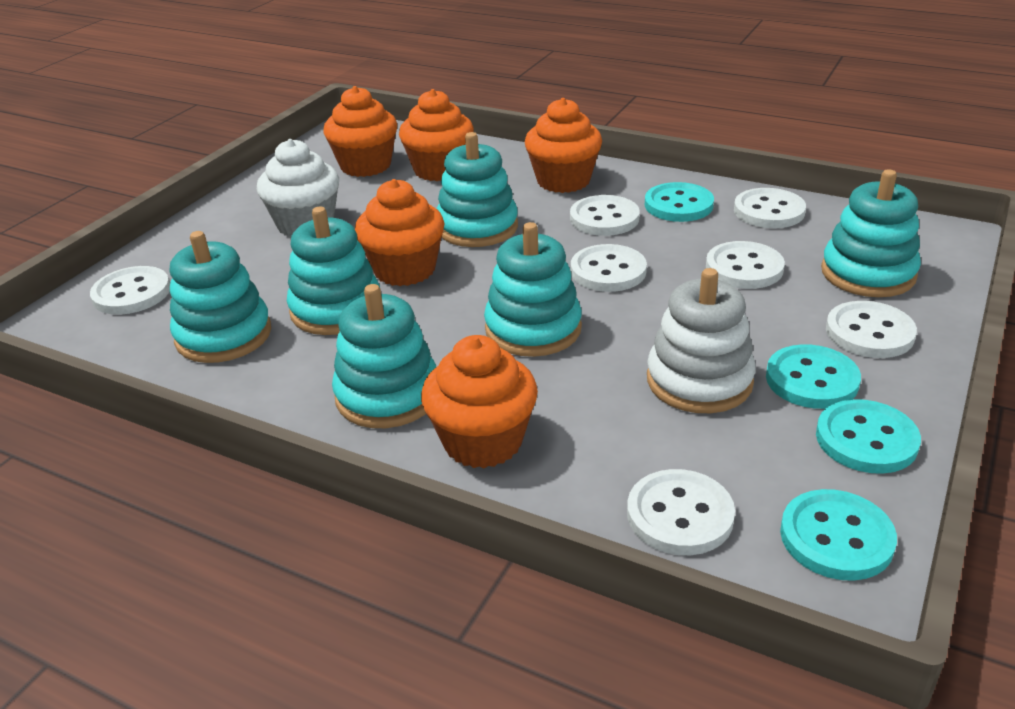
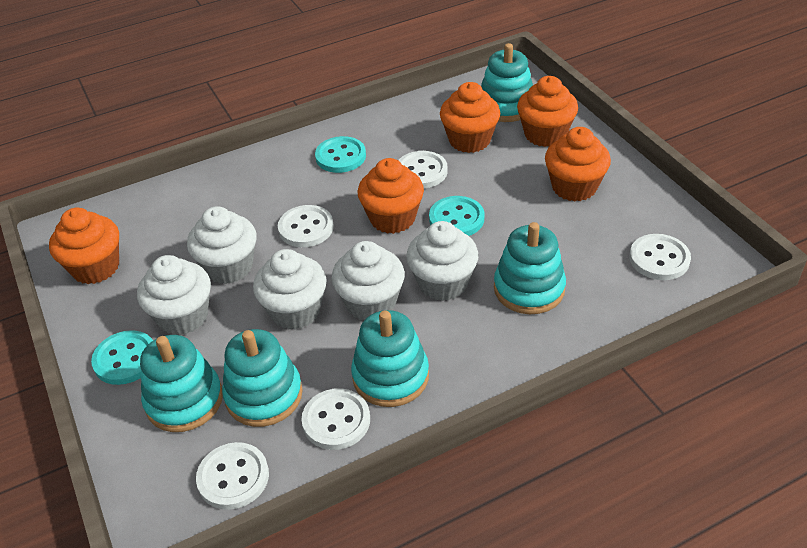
turquoise button: [645,182,714,222] [766,344,861,409] [780,489,897,581] [816,399,921,474] = 4 -> [91,330,153,385] [315,136,366,173] [429,196,484,236] = 3
turquoise stacking toy: [170,231,271,363] [287,207,380,335] [332,284,436,428] [437,132,518,247] [484,222,582,357] [821,169,921,297] = 6 -> [140,335,223,432] [222,329,303,427] [351,310,429,407] [481,43,533,122] [494,222,566,314] = 5
white button: [90,266,170,315] [570,195,640,236] [571,244,647,292] [627,469,735,555] [706,241,785,289] [734,188,806,228] [826,301,917,358] = 7 -> [196,442,269,510] [278,205,334,247] [302,388,370,450] [398,151,448,188] [629,234,691,280] = 5
white cupcake: [257,139,339,237] = 1 -> [137,255,211,335] [187,206,257,284] [253,249,327,329] [332,241,405,320] [406,221,479,301] = 5
white stacking toy: [647,268,756,413] = 1 -> none = 0

